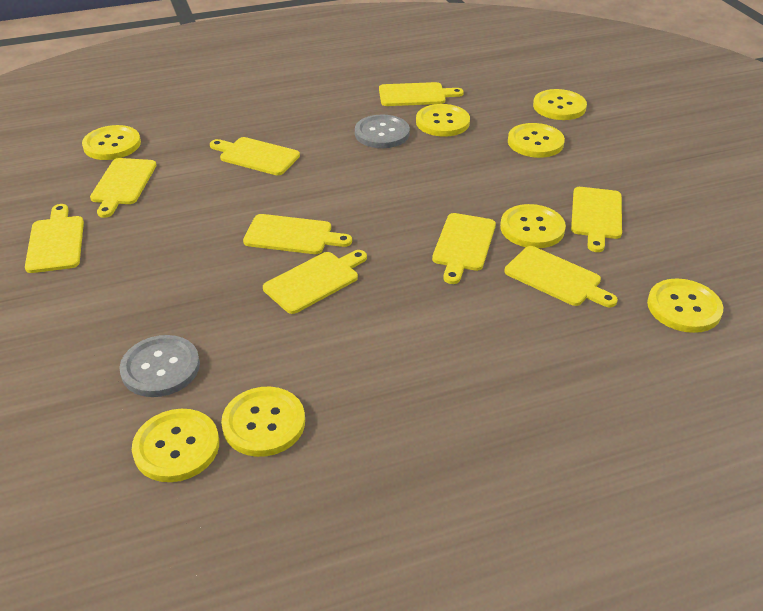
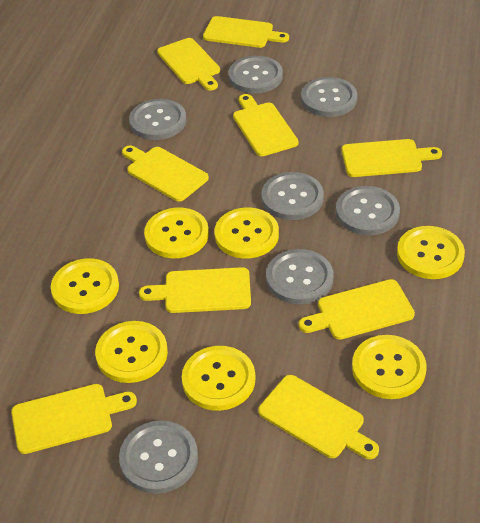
grey button: [119,335,200,397] [355,115,410,148] = 2 -> [119,420,198,494] [129,99,186,140] [228,56,283,93] [261,172,324,220] [266,249,333,304] [301,77,357,117] [336,186,400,235] = 7
yellow button: [82,125,141,160] [132,409,219,482] [221,387,305,457] [416,104,470,137] [500,204,566,248] [508,123,565,158] [533,89,587,120] [647,279,724,333] = 8 -> [51,258,119,314] [95,321,168,383] [144,208,209,258] [182,346,255,411] [214,207,279,259] [352,335,427,399] [397,226,465,279] = 7

